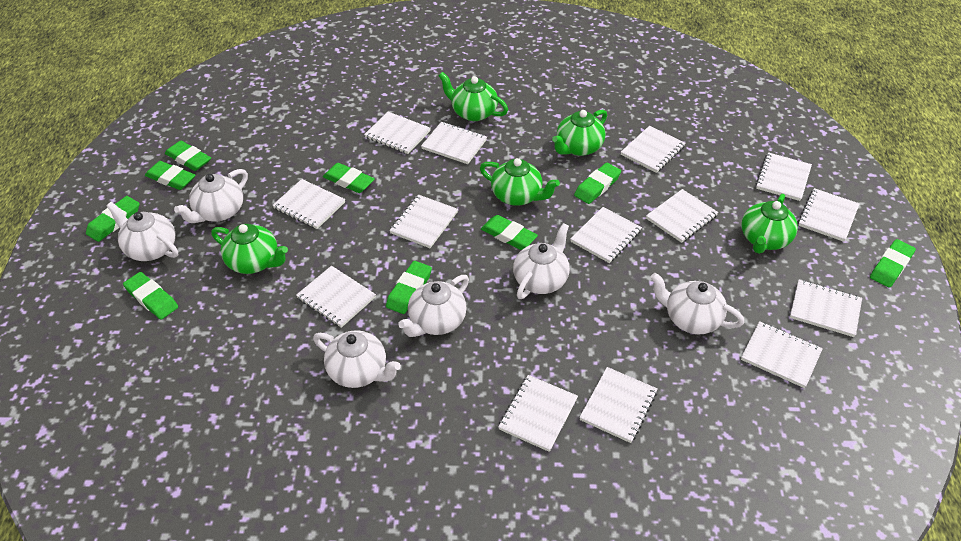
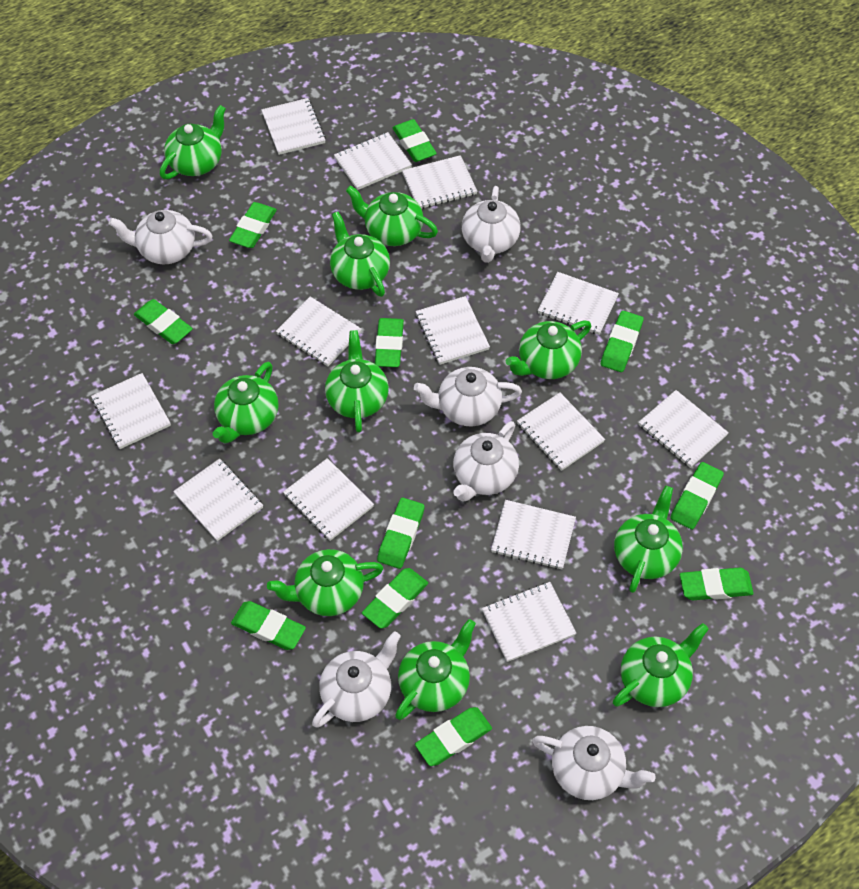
green eraser: [86,196,140,242] [123,272,178,320] [145,161,196,190] [165,141,211,171] [323,163,375,193] [386,261,432,314] [481,215,538,250] [574,163,621,204] [870,239,916,288] = 9 -> [134,299,193,344] [229,202,277,248] [231,601,306,650] [362,568,428,629] [375,318,404,367] [377,498,425,569] [393,119,437,162] [415,707,492,766] [601,311,643,372] [670,462,724,530] [680,568,754,600] = 11
green teapot: [211,224,288,274] [439,72,508,121] [480,158,560,206] [552,110,607,156] [741,194,798,254] = 5 -> [160,105,226,179] [213,362,278,444] [267,549,384,616] [325,330,389,433] [330,212,390,297] [346,185,438,246] [395,619,476,720] [506,321,591,379] [613,623,709,707] [614,486,683,593] = 10
white notebook: [272,179,345,229] [296,266,376,328] [364,112,431,154] [389,194,458,248] [421,122,487,164] [498,375,578,452] [570,207,642,263] [579,367,658,443] [621,126,685,173] [646,189,718,243] [741,321,823,388] [756,152,812,201] [790,280,862,337] [798,188,860,242] = 14 -> [91,373,171,449] [173,458,263,541] [261,98,326,155] [276,297,362,366] [283,458,374,541] [334,132,412,190] [402,155,477,209] [416,296,490,365] [482,582,576,662] [491,500,576,570] [517,392,605,471] [538,272,619,335] [638,390,729,468] = 13

